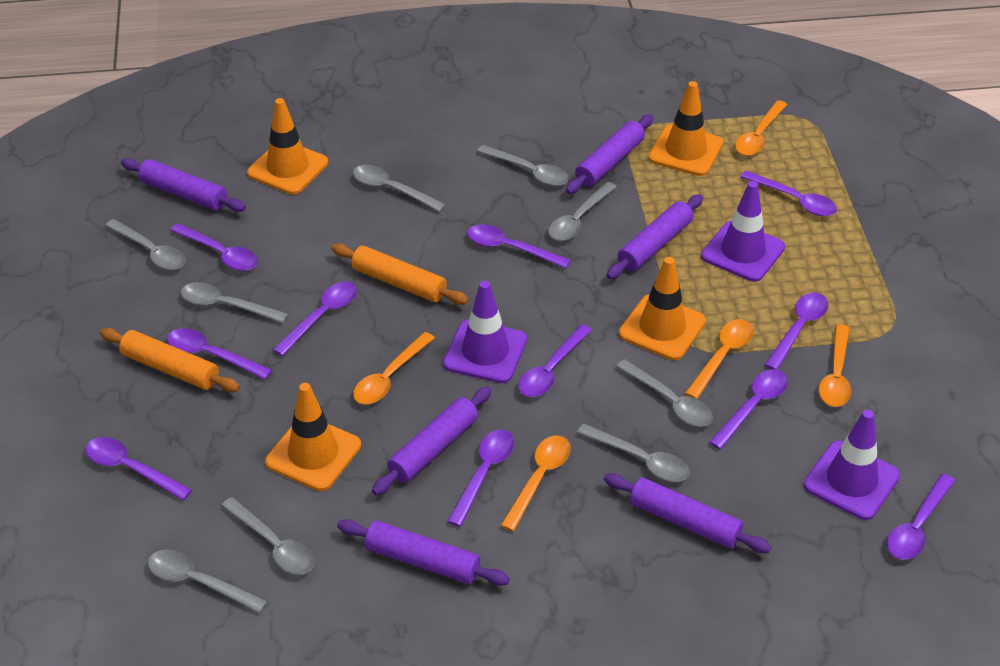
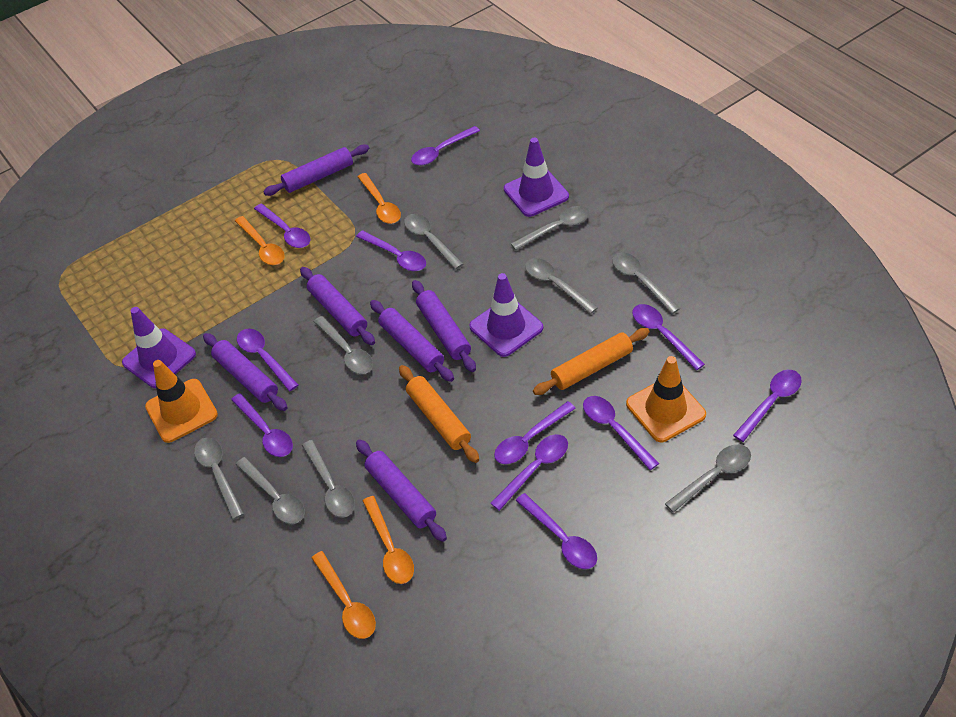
orange spoon: [353,332,435,404] [500,435,571,531] [685,319,754,399] [735,100,787,156] [819,324,851,407] = 5 -> [235,216,285,265] [312,551,376,639] [358,173,401,224] [363,496,414,584] = 4
orange traffic cone: [247,98,328,195] [265,383,361,491] [619,257,706,360] [648,81,723,176] = 4 -> [145,360,218,443] [626,356,706,442] = 2

